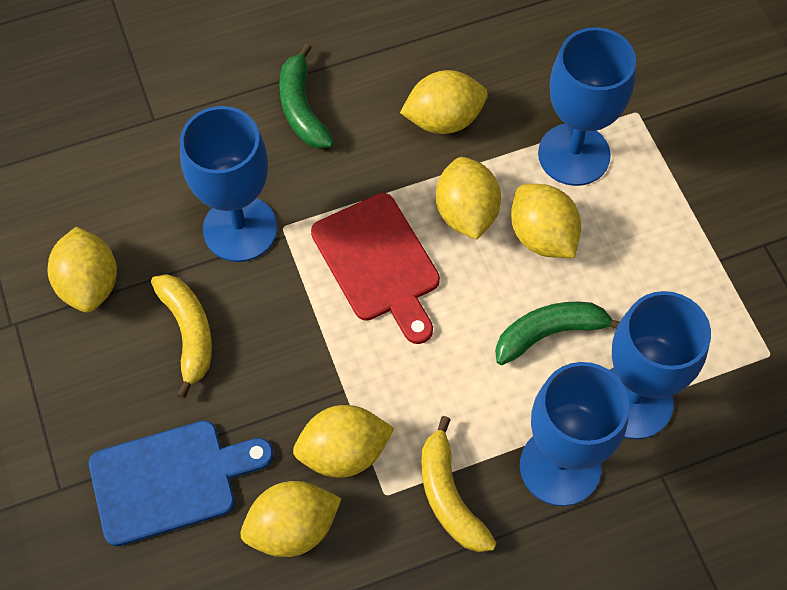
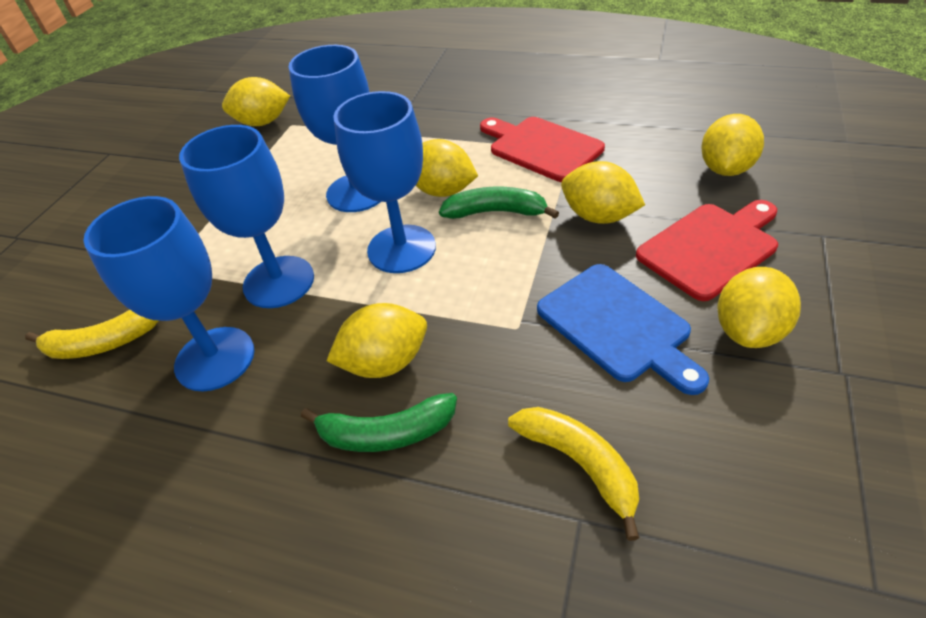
red cutting board: [311,193,440,344] = 1 -> [480,117,605,182] [636,200,778,301] = 2

